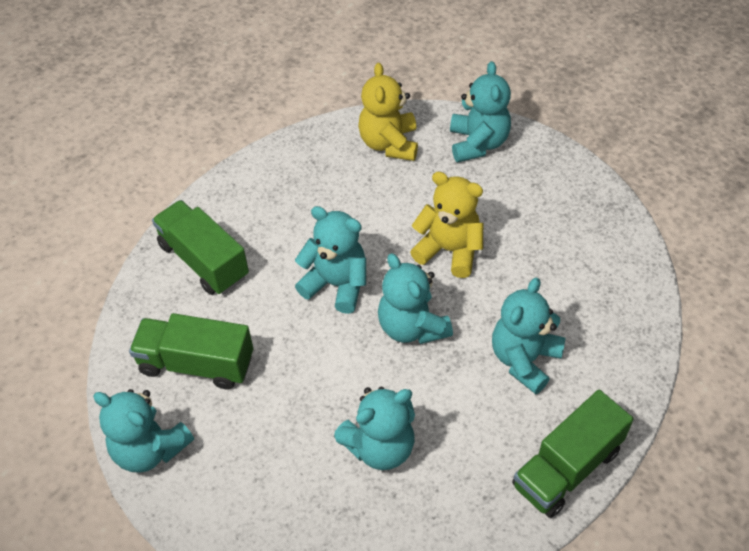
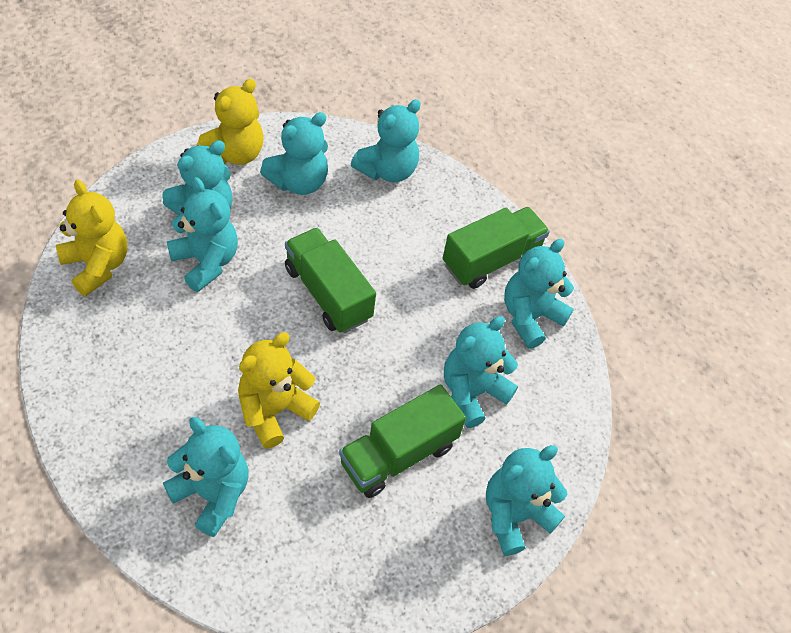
turquoise teddy bear: [93,389,194,473] [295,206,366,314] [334,386,415,470] [378,253,453,344] [450,61,511,162] [492,278,565,394] = 6 -> [162,140,232,215] [163,417,248,537] [167,177,238,292] [260,112,328,195] [351,99,421,182] [444,316,518,428] [486,445,567,556] [504,239,574,349] = 8
yellow teddy bear: [358,63,418,161] [410,171,483,278] = 2 -> [56,180,127,296] [196,79,264,165] [238,332,320,449] = 3

